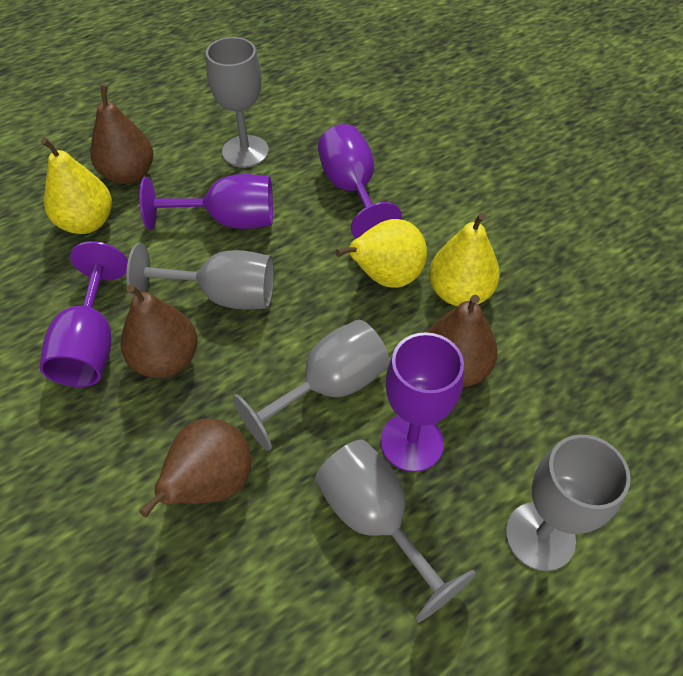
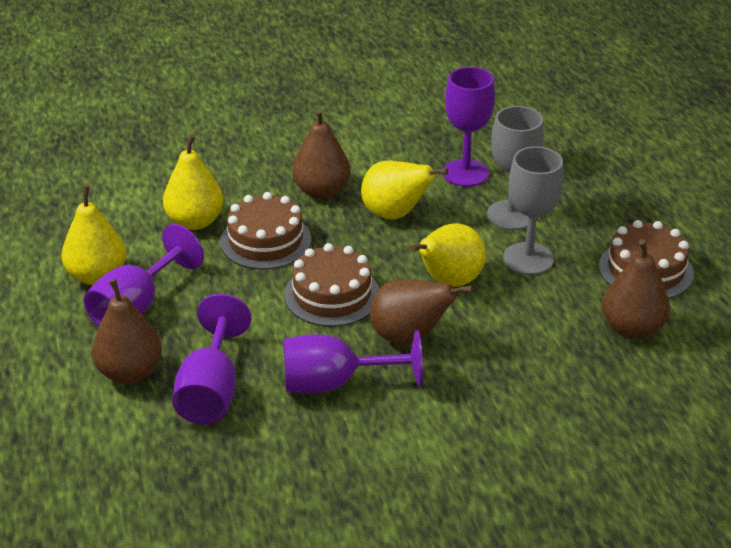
brown cake: none = 0 -> [220,192,311,269] [284,243,379,327] [599,220,694,298] = 3
grey goblet: [126,243,274,310] [206,37,269,168] [233,320,390,451] [315,440,476,623] [506,434,631,571] = 5 -> [487,106,544,230] [503,146,564,275] = 2
yellow pear: [41,138,112,234] [335,219,427,288] [429,212,500,306] = 3 -> [62,186,126,285] [163,134,224,230] [361,161,448,219] [410,223,486,287] = 4

